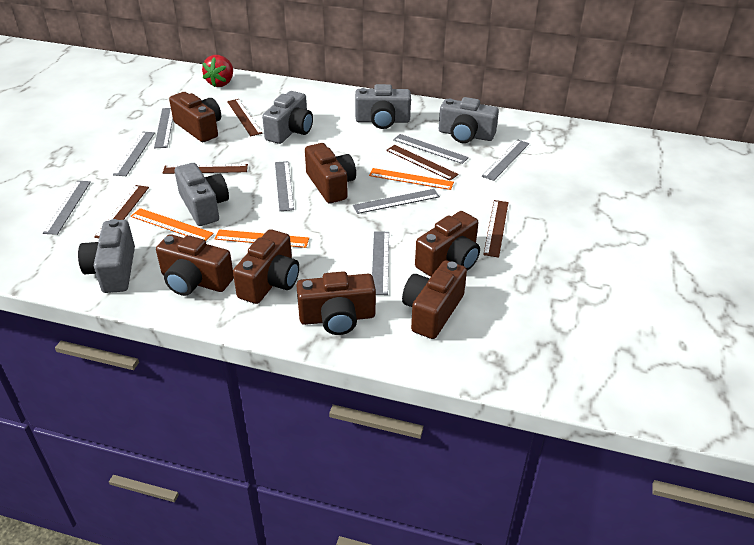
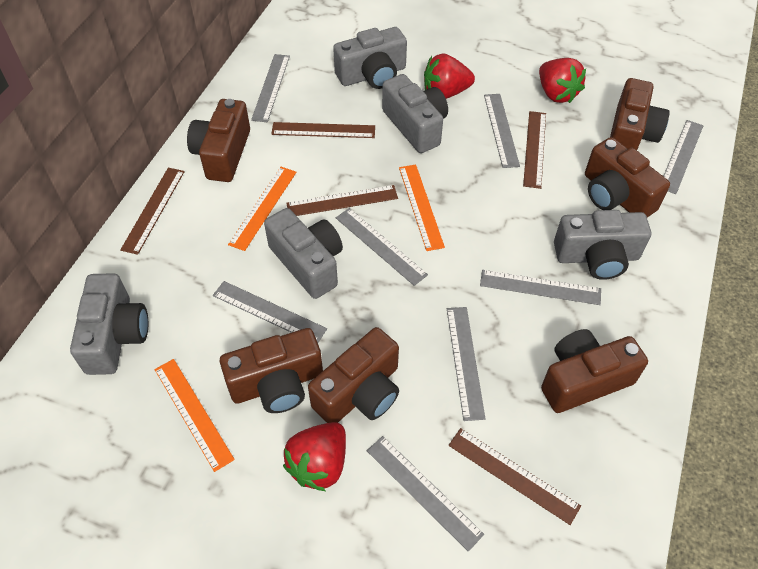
brown camera: [156,234,234,296] [169,92,221,142] [233,229,299,304] [296,271,376,335] [305,143,356,203] [402,260,467,339] [415,211,480,276] = 7 -> [187,99,250,182] [220,328,323,413] [308,327,399,423] [541,329,648,413] [585,137,670,217] [610,78,669,150] = 6
red strawberry: [202,55,233,87] = 1 -> [283,422,346,491] [424,53,475,99] [539,58,586,103] = 3

